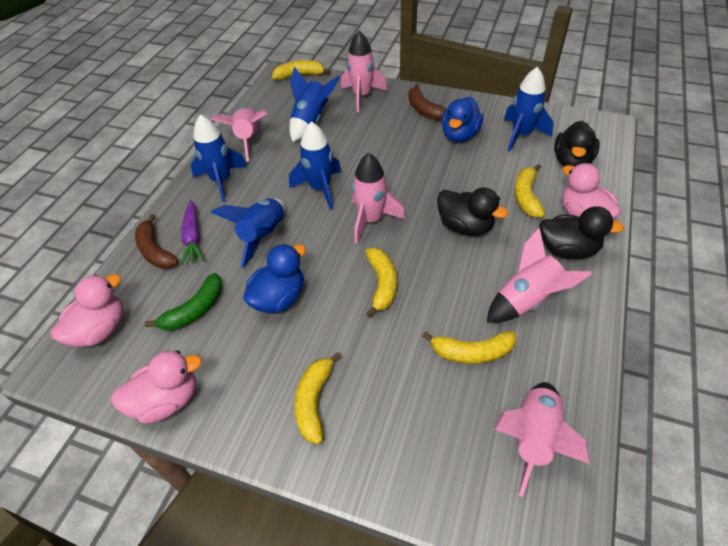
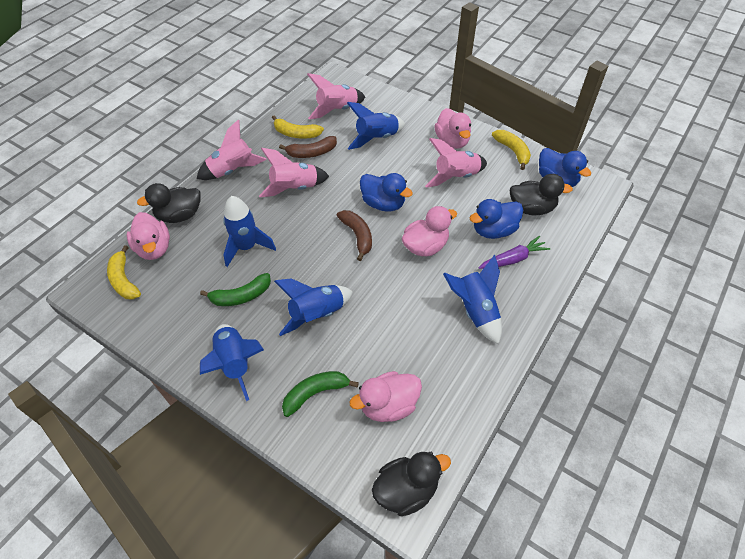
blue duck: [243,244,306,313] [442,97,483,142] = 2 -> [360,173,413,212] [470,199,523,239] [539,148,591,187] = 3
green banana: [145,273,222,331] = 1 -> [200,273,271,306] [282,371,359,417] = 2
pink duck: [51,274,123,347] [111,350,202,424] [562,163,621,220] = 3 -> [127,212,170,260] [349,371,422,422] [402,206,457,257] [434,108,471,149] = 4
pink rocket: [211,106,267,162] [341,31,387,112] [352,153,405,244] [487,227,592,322] [494,382,590,497] = 5 -> [197,119,267,180] [259,148,329,197] [307,73,365,120] [425,138,487,188] = 4
yellow banana: [272,60,330,80] [295,352,342,444] [366,248,397,317] [422,331,516,364] [514,164,545,217] = 5 -> [107,245,141,300] [272,115,324,139] [492,130,531,170] = 3

